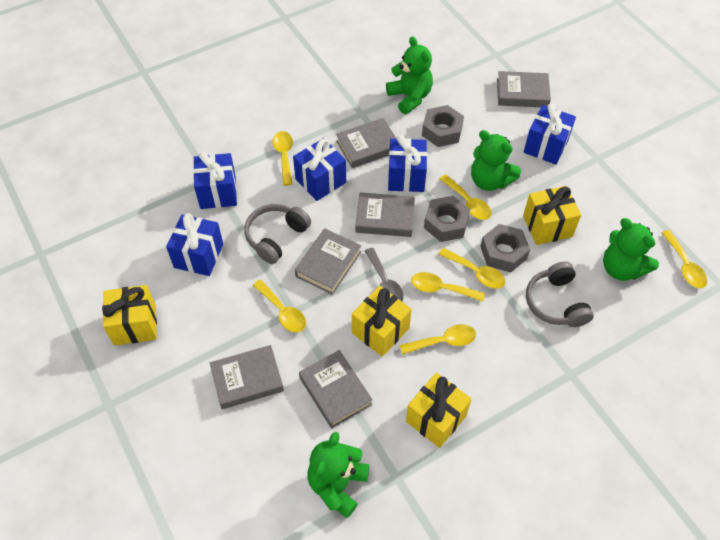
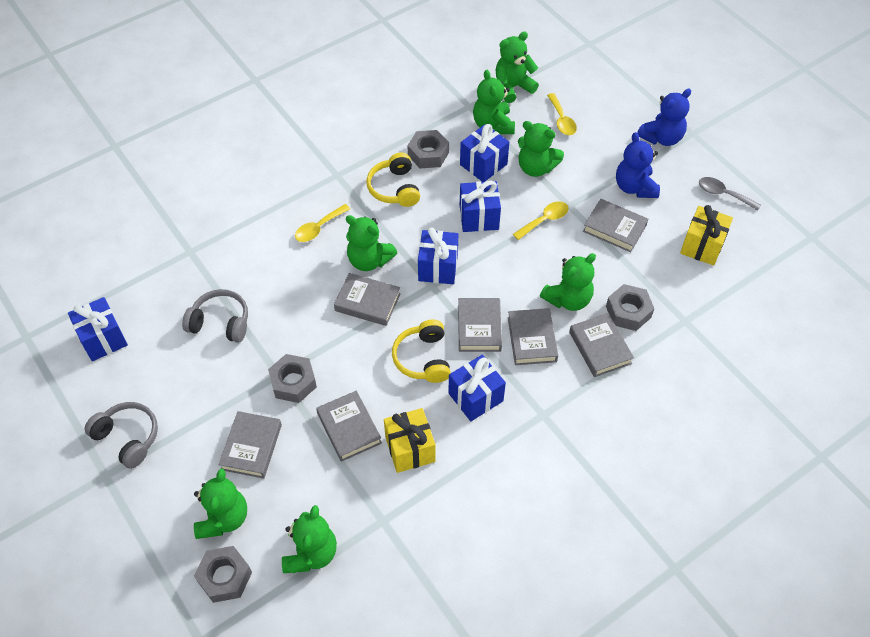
blue teddy bear: none = 0 -> [616,132,660,198] [637,89,691,146] = 2
green teddy bear: [308,432,369,518] [386,36,433,114] [471,130,521,191] [603,218,659,281] = 4 -> [194,469,247,539] [282,505,337,574] [346,215,397,271] [473,70,515,134] [496,32,539,103] [518,121,564,177] [540,253,596,311] = 7
grey book: [210,345,284,409] [295,228,361,295] [299,350,373,428] [336,118,397,168] [355,192,415,237] [497,71,551,107] = 6 -> [219,411,282,479] [316,390,382,462] [334,273,401,326] [458,298,502,352] [508,308,558,365] [569,313,634,377] [583,199,648,252] = 7
grey nut: [422,105,464,147] [424,196,470,242] [480,224,530,272] = 3 -> [194,546,252,603] [268,354,317,403] [407,130,449,169] [606,284,654,331] = 4
yellow gift: [102,285,157,346] [352,286,412,357] [406,373,472,448] [523,186,581,245] = 4 -> [384,408,435,473] [680,205,733,265] = 2
yellow headphones: none = 0 -> [366,153,420,207] [392,320,450,383] = 2
yellow spoon: [253,280,306,332] [272,131,293,186] [400,324,476,355] [411,272,485,302] [438,248,506,289] [440,174,492,220] [662,230,707,288] = 7 -> [295,204,350,242] [513,201,568,240] [547,93,577,135] = 3

